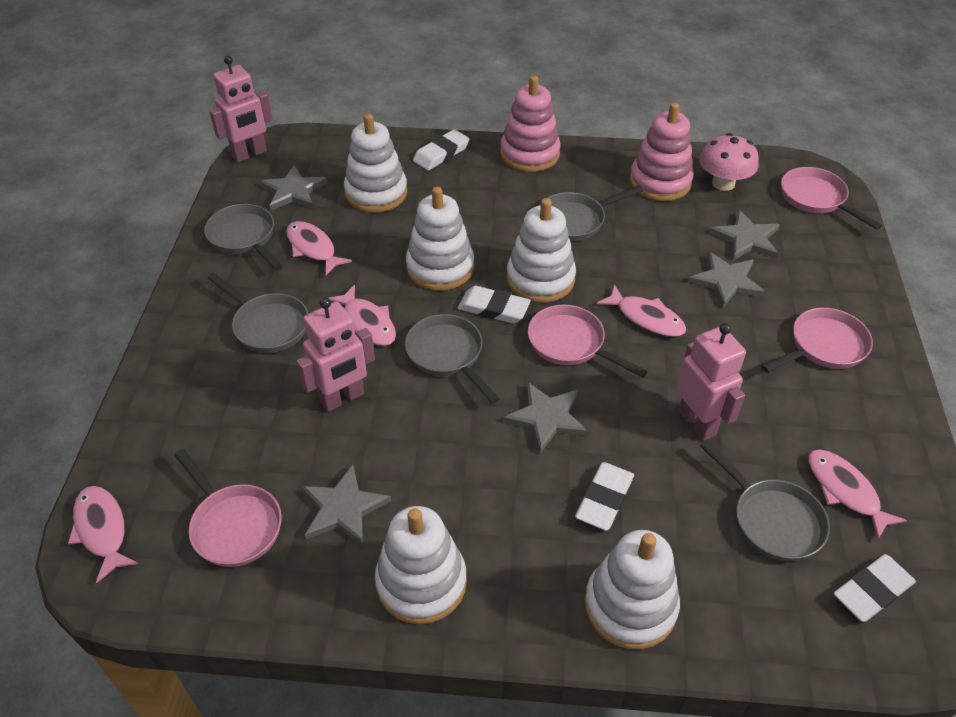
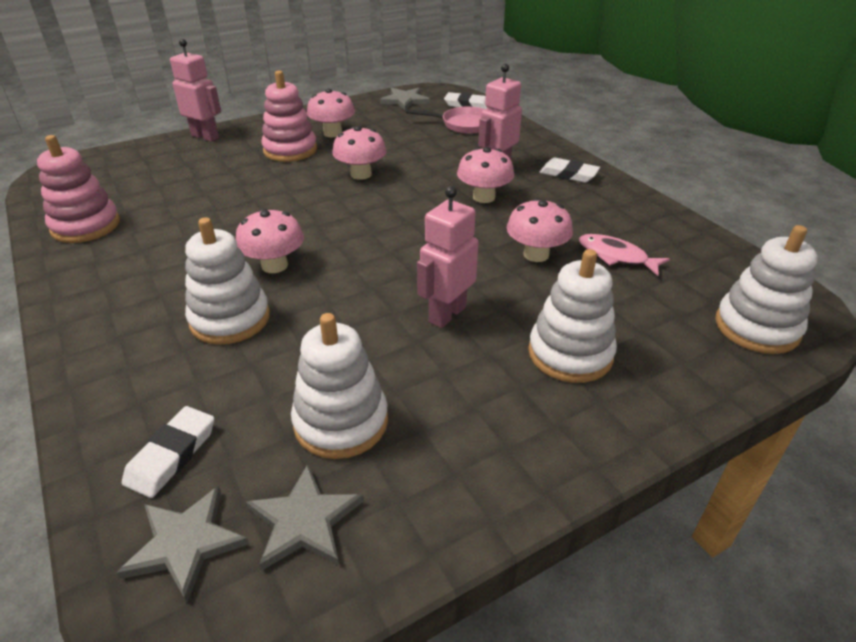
grey pan: [204,204,283,271] [208,273,308,353] [405,314,500,403] [540,185,643,241] [700,440,830,561] = 5 -> none = 0
grey star: [259,165,327,211] [301,465,391,546] [503,382,588,453] [688,251,765,308] [709,210,780,260] = 5 -> [116,486,249,603] [246,464,364,571] [380,88,430,110] = 3
pink fish: [68,486,139,583] [286,221,352,275] [328,285,396,346] [597,284,686,337] [808,449,907,539] = 5 -> [578,234,670,276] = 1
pink mushroom: [700,133,759,191] = 1 -> [236,208,304,273] [307,88,355,137] [332,126,386,180] [457,147,514,203] [507,198,573,262] = 5
pink pan: [174,449,282,567] [528,305,648,378] [762,308,873,373] [781,167,882,230] = 4 -> [406,107,484,134] = 1
white eraser: [413,129,470,171] [458,286,531,323] [575,462,634,531] [834,554,916,622] = 4 -> [122,406,214,498] [444,92,488,109] [539,158,600,183] = 3
white stacking toy: [344,113,408,213] [375,506,467,624] [406,187,474,291] [507,198,576,303] [585,530,680,649] = 5 -> [185,217,270,345] [291,313,388,459] [528,249,617,383] [715,225,818,354] = 4

